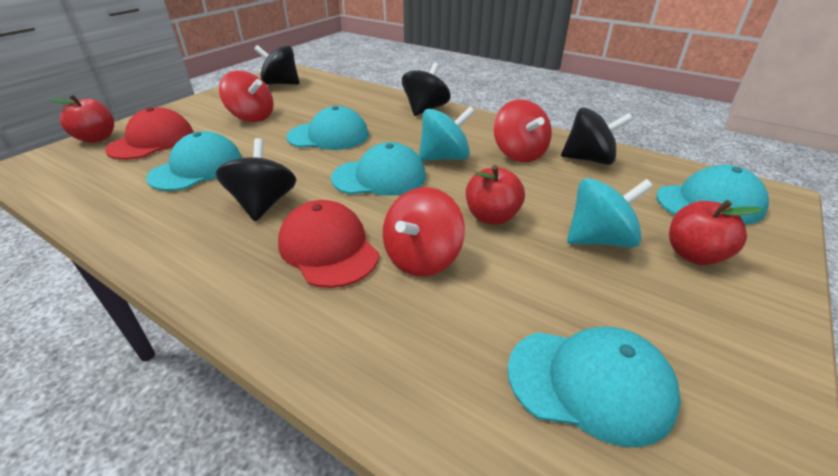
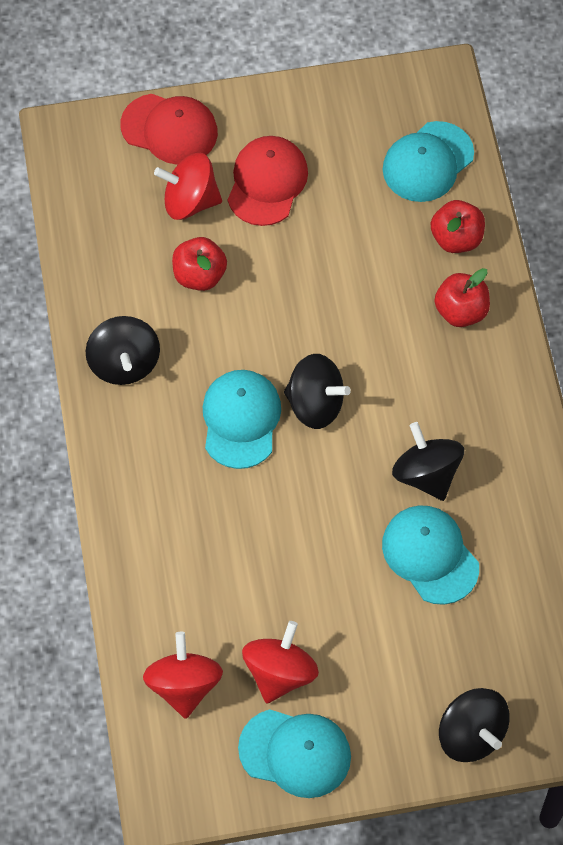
turquoise cap: [146,131,242,191] [287,106,369,150] [331,142,426,196] [507,327,681,447] [656,165,769,225] = 5 -> [203,370,281,469] [238,709,351,798] [382,505,479,605] [383,121,474,202] = 4
turquoise spinning top: [419,107,475,161] [567,178,653,248] = 2 -> none = 0

